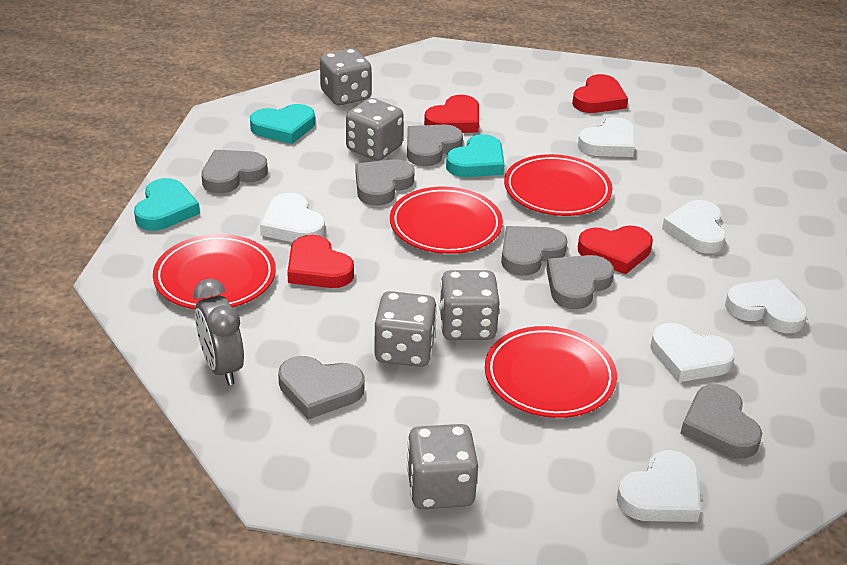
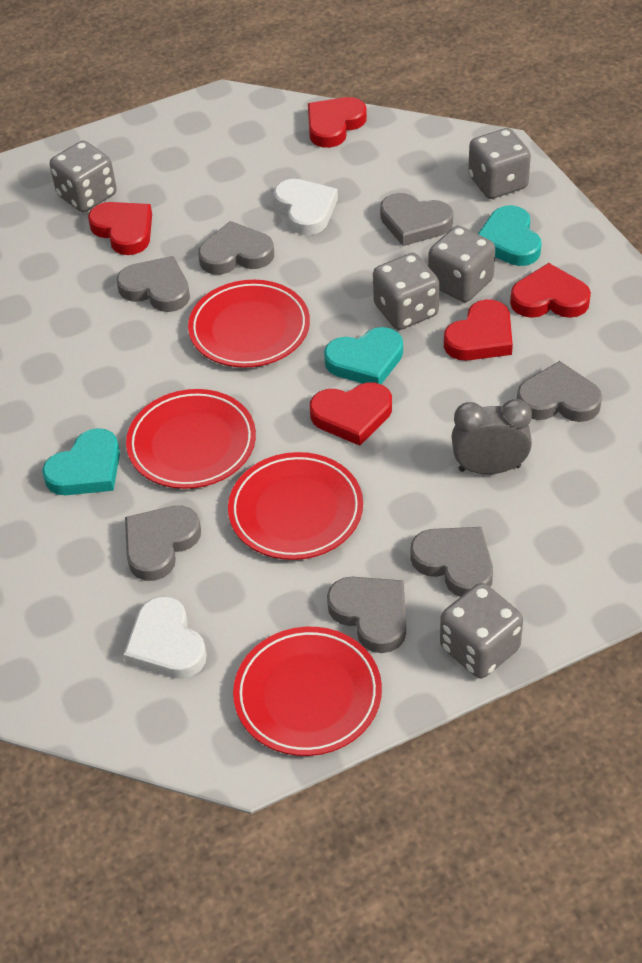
red heart: [287,235,354,288] [424,95,479,133] [572,74,628,113] [578,226,653,275] = 4 -> [88,202,152,255] [308,97,367,148] [310,383,392,446] [444,299,513,361] [510,263,591,318] = 5
white heart: [260,193,325,242] [578,117,635,157] [617,450,701,522] [651,323,736,382] [662,200,726,253] [725,279,808,333] = 6 -> [123,596,207,679] [274,179,338,235] = 2

